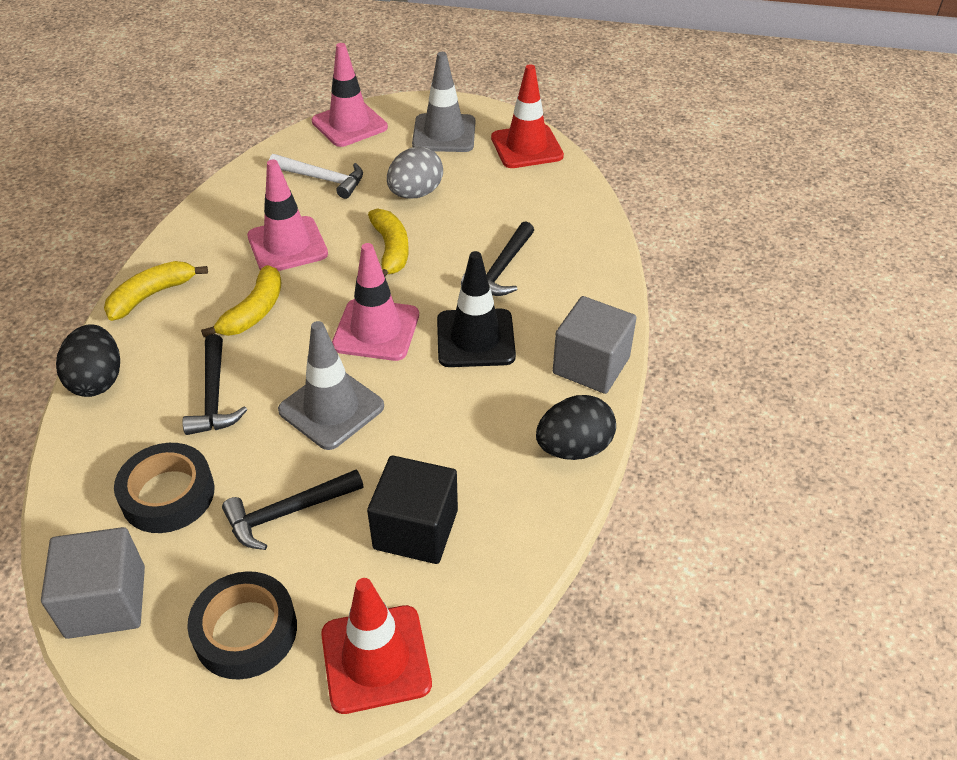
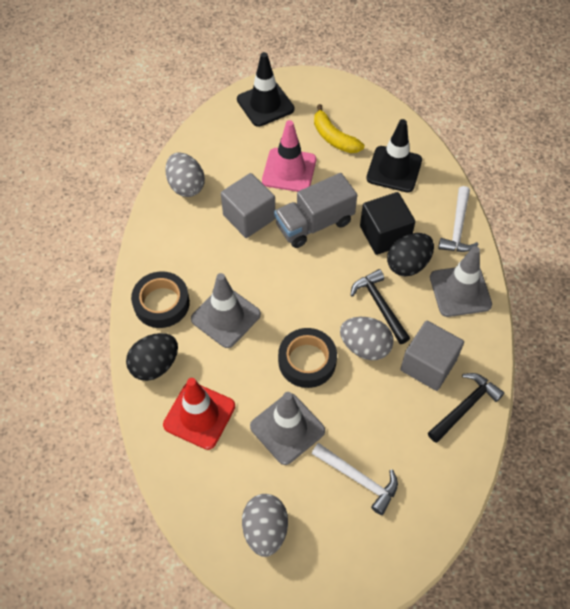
black hammer: [182,334,247,435] [222,469,364,550] [461,221,534,296] = 3 -> [351,269,410,344] [428,373,504,443] = 2
black traffic cone: [437,251,516,367] = 1 -> [237,52,294,127] [366,119,422,193] = 2
grey egg: [387,146,443,199] = 1 -> [165,152,205,197] [242,494,288,557] [340,317,394,360] = 3
grey traffic cone: [278,321,384,450] [412,52,475,152] = 2 -> [191,273,261,348] [250,392,325,465] [430,246,492,317] = 3
grey truck: none = 0 -> [274,173,357,248] = 1
pink traffic cone: [247,160,328,271] [312,43,388,147] [332,243,419,361] = 3 -> [262,120,316,192] = 1
red traffic cone: [321,578,432,714] [491,64,564,168] = 2 -> [163,378,235,450] = 1
white hammer: [269,154,363,199] = 1 -> [312,443,398,515] [438,186,479,252] = 2
yellow banana: [104,261,208,321] [201,265,281,337] [368,208,409,276] = 3 -> [314,104,364,153] = 1

